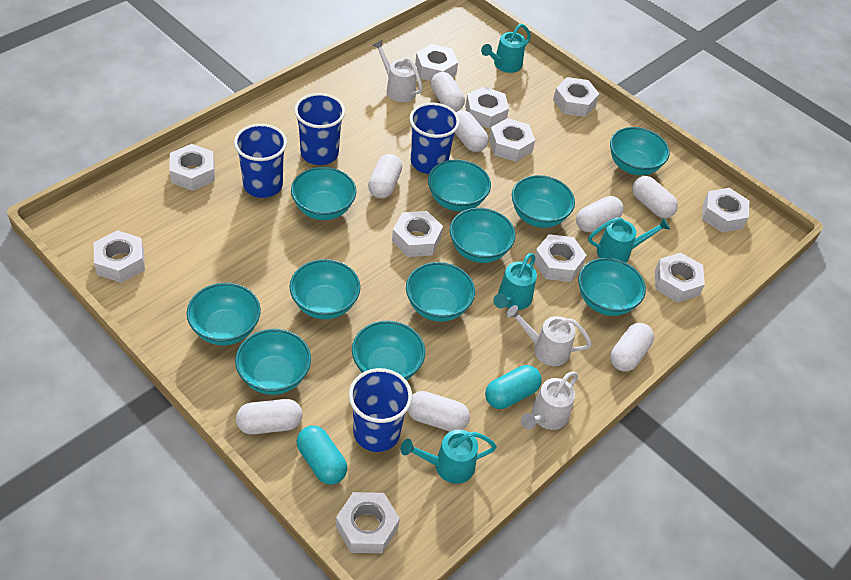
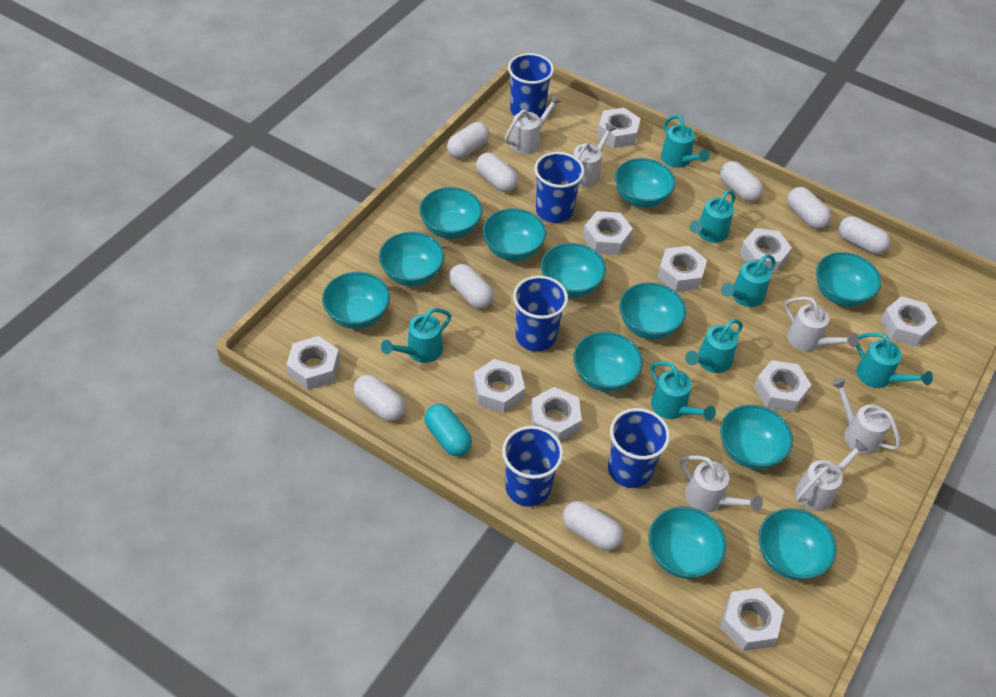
blue cup: [234,124,287,198] [294,93,345,165] [349,368,412,452] [409,103,460,174] = 4 -> [502,426,564,507] [508,53,554,118] [513,276,568,352] [534,152,585,223] [608,408,670,488] = 5
turquoise bowl: [186,283,261,345] [235,329,311,395] [289,259,361,320] [291,167,356,220] [352,321,425,381] [406,262,475,322] [428,159,491,211] [450,208,516,263] [512,175,575,228] [578,258,646,316] [610,127,670,175] = 11 -> [322,272,390,329] [379,232,444,286] [419,187,482,239] [483,208,546,261] [541,243,606,298] [573,332,643,392] [615,158,676,207] [619,282,686,339] [648,507,726,579] [720,405,793,469] [758,508,837,580] [816,252,881,307] = 12
turquoise capsule: [297,426,347,485] [485,365,542,409] = 2 -> [424,404,472,456] = 1
turquoise watering can: [401,430,497,484] [481,24,531,73] [493,253,537,310] [588,217,670,262] = 4 -> [381,308,451,363] [650,361,716,421] [661,115,710,168] [685,319,743,373] [689,190,735,243] [721,254,775,307] [856,333,933,388] = 7
white nut: [94,230,145,283] [169,144,215,191] [336,492,400,553] [392,211,443,257] [415,44,458,81] [465,87,509,129] [489,118,535,162] [534,234,587,282] [553,77,599,117] [655,252,705,303] [702,188,749,233] = 11 -> [286,336,340,390] [473,359,525,413] [530,387,582,442] [583,211,633,255] [597,108,641,148] [657,246,707,292] [720,588,784,651] [740,228,792,273] [754,360,812,412] [881,296,937,346] = 10
white watering can: [372,40,423,102] [506,305,592,366] [521,372,578,430] = 3 -> [505,95,561,154] [573,123,616,187] [680,455,763,512] [785,297,859,352] [795,439,868,511] [831,378,900,454] = 6

